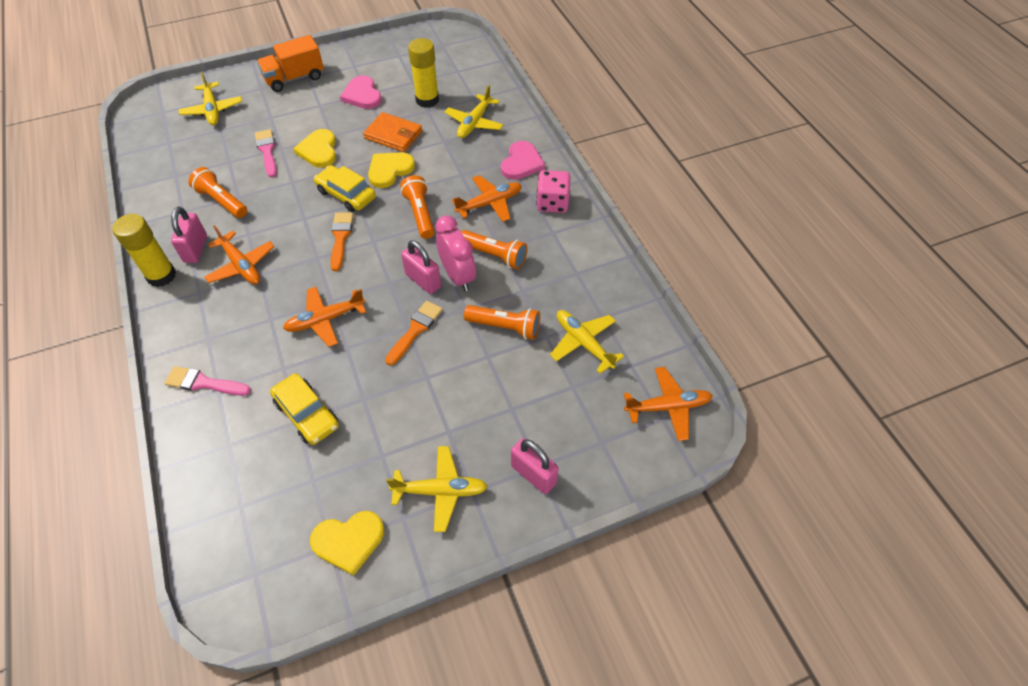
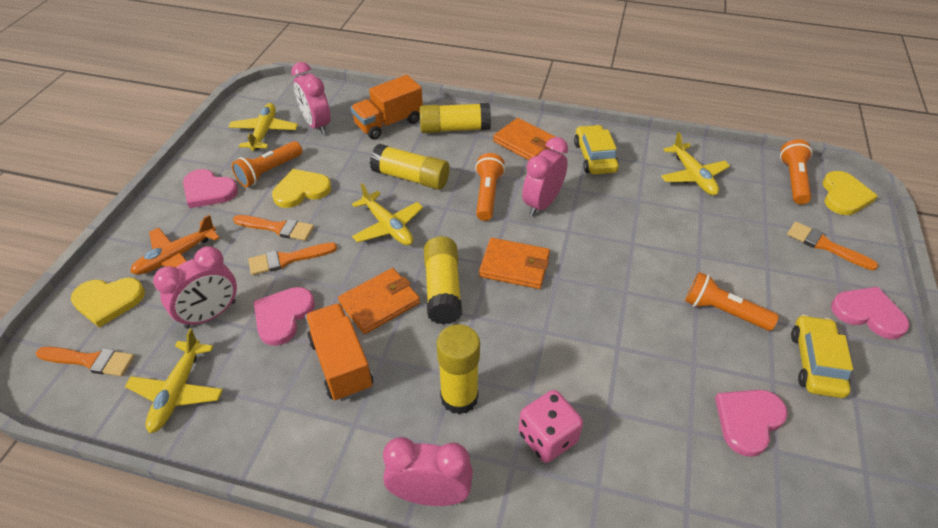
orange brush: [330,213,353,271] [385,301,443,366] = 2 -> [36,347,134,376] [233,215,314,241] [248,242,337,275] [787,222,878,270] = 4
orange plane: [204,225,275,284] [283,287,366,347] [452,175,522,222] [624,367,713,441] = 4 -> [130,215,220,275] = 1
orange truck: [257,35,324,92] = 1 -> [305,303,373,401] [351,75,423,140] = 2
orange wallet: [363,112,422,152] = 1 -> [338,268,420,334] [479,238,550,289] [493,118,556,160] = 3
pink brush: [165,366,251,396] [255,129,277,178] = 2 -> none = 0
pink clock: [435,215,476,291] = 1 -> [153,246,237,329] [291,62,331,135] [383,437,473,506] [522,137,568,216] = 4
pink heart: [340,75,382,109] [501,141,545,180] = 2 -> [183,169,238,208] [254,287,315,346] [715,390,788,457] [831,287,910,339] = 4
pink padlock: [171,207,207,263] [401,240,441,294] [511,438,559,494] = 3 -> none = 0
yellow glue stick: [112,214,176,287] [408,38,439,108] = 2 -> [370,144,450,190] [419,103,491,133] [424,236,462,325] [436,324,480,415] = 4

